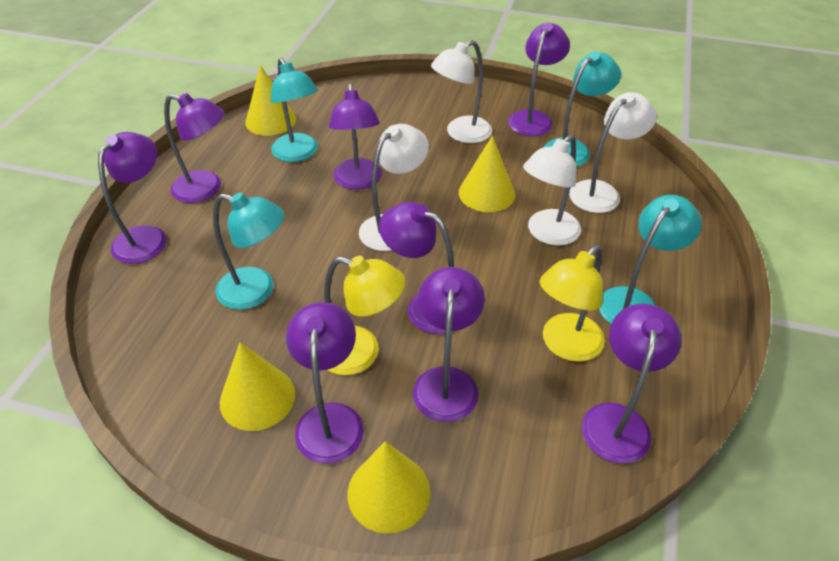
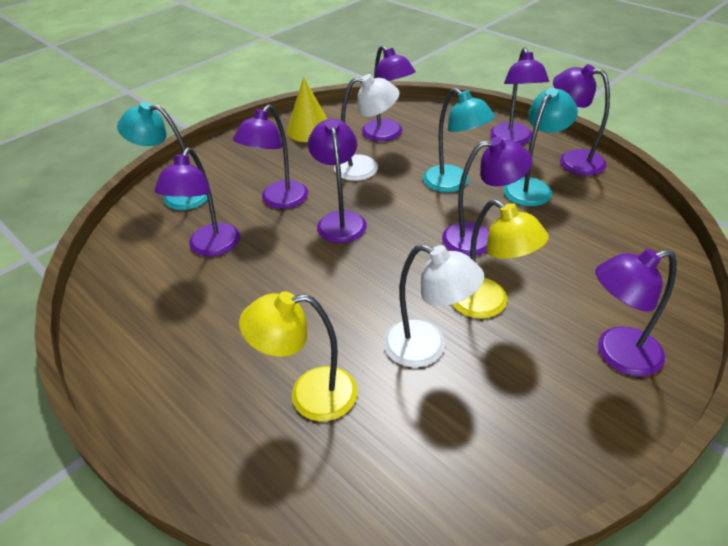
turquoise lamp: [213,193,284,310] [271,58,318,162] [544,52,621,167] [599,195,702,324] = 4 -> [117,102,208,210] [423,88,495,192] [504,88,578,206] = 3
white lamp: [359,124,429,251] [431,40,492,143] [523,134,581,246] [569,92,657,213] = 4 -> [334,74,400,181] [384,244,484,367] = 2
yellow cone: [220,342,295,431] [245,65,296,136] [348,441,431,534] [459,136,515,212] = 4 -> [287,77,327,142] = 1

